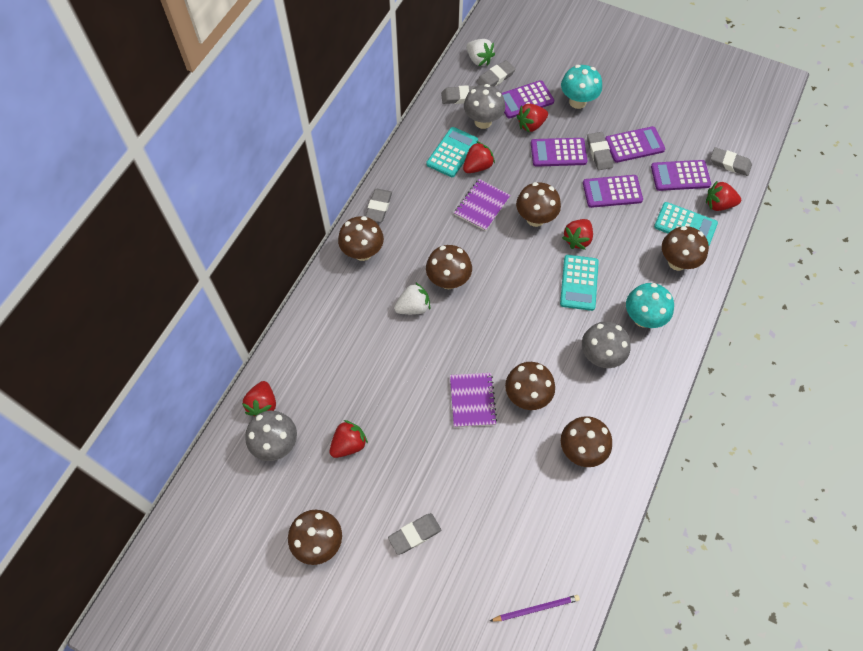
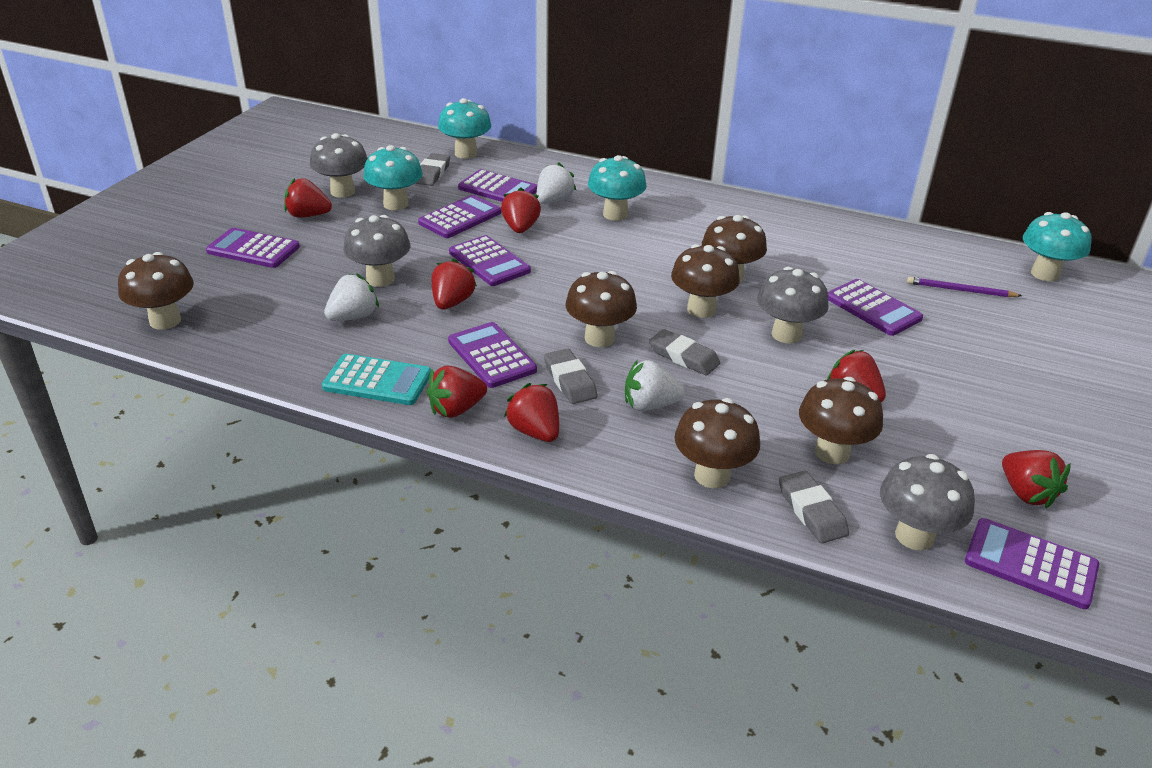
brown mushroom: [288,510,342,565] [338,216,384,261] [426,245,472,289] [505,362,555,410] [516,182,561,227] [561,416,612,467] [662,226,709,271] = 7 -> [118,252,194,330] [565,271,637,347] [671,244,740,318] [674,398,760,488] [702,215,767,284] [799,377,883,465] = 6
grey eraser: [365,189,392,222] [388,513,441,555] [441,85,477,104] [477,60,515,87] [587,132,613,170] [710,147,752,176] = 6 -> [414,153,450,186] [544,348,598,404] [649,329,720,376] [779,471,849,543] = 4
grey mushroom: [245,411,297,461] [464,84,505,129] [582,321,631,368] = 3 -> [310,133,368,198] [343,215,410,287] [757,267,829,344] [880,454,975,550] = 4
purple calculator: [502,80,554,118] [531,138,587,167] [583,175,643,208] [605,126,665,163] [651,160,711,191] = 5 -> [206,228,300,268] [418,195,501,238] [448,322,537,388] [449,235,531,286] [458,169,537,202] [828,279,923,336] [965,518,1099,609] = 7
purple notebook: [450,373,497,427] [454,179,511,231] = 2 -> none = 0
red strawberry: [242,381,276,416] [330,420,368,458] [463,141,495,173] [517,104,548,133] [562,219,593,250] [706,180,741,211] = 6 -> [284,178,332,218] [427,366,487,418] [432,258,477,309] [501,187,541,233] [504,383,559,442] [827,349,886,402] [1002,450,1071,509] = 7
turquoise calculator: [426,127,478,177] [560,255,599,311] [654,202,718,245] = 3 -> [322,354,431,405] = 1
turquoise mushroom: [561,65,602,109] [626,283,674,328] = 2 -> [363,145,423,210] [438,98,491,159] [588,155,647,221] [1023,212,1092,281] = 4
white strawberry: [394,282,430,315] [466,39,495,66] = 2 -> [324,273,379,321] [537,162,576,204] [625,360,685,411] = 3

